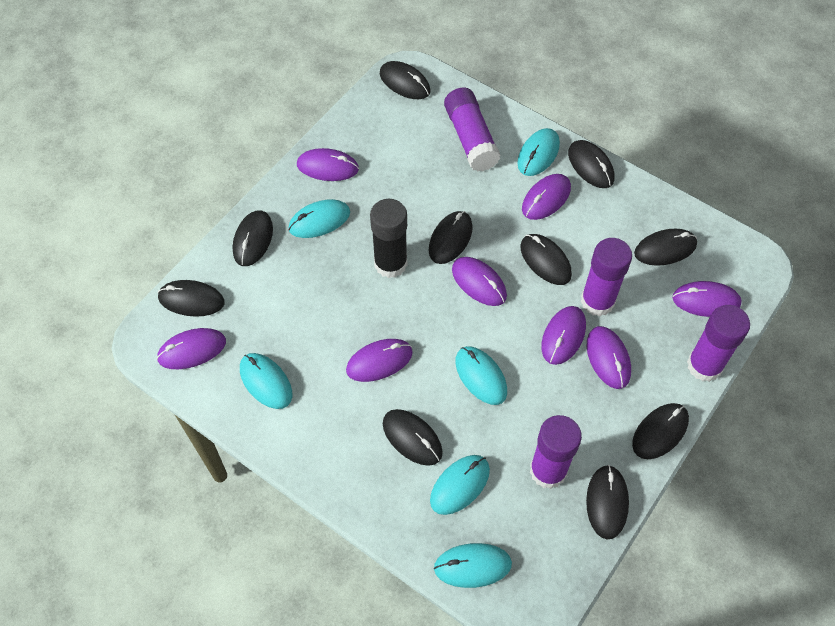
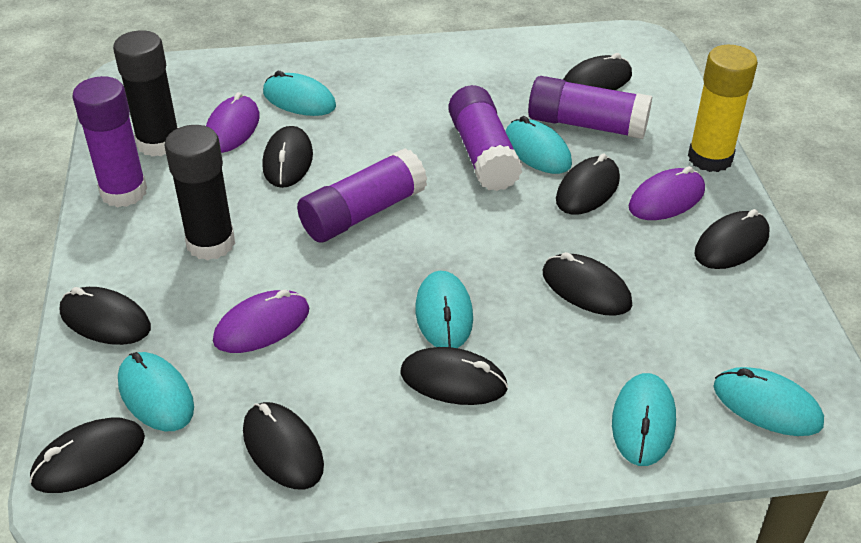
black glue stick: [370,199,407,278] = 1 -> [113,30,178,157] [164,125,235,260] = 2
black mouse: [158,280,225,317] [233,211,273,266] [380,61,430,99] [383,409,443,466] [429,211,473,264] [520,234,572,285] [568,140,614,188] [586,465,629,539] [632,403,689,459] [634,229,697,266] = 10 -> [29,418,145,493] [60,287,151,345] [243,402,324,489] [262,126,313,188] [400,347,508,405] [543,252,632,316] [556,153,620,215] [563,53,632,90] [694,209,770,269] = 9
purple mouse: [156,328,226,369] [297,148,359,181] [346,339,413,382] [452,257,507,306] [522,174,571,220] [541,306,586,365] [587,326,631,389] [672,281,742,317] = 8 -> [206,92,260,153] [213,289,309,353] [629,166,705,220] = 3
yellow glue stick: none = 0 -> [688,45,758,172] = 1

